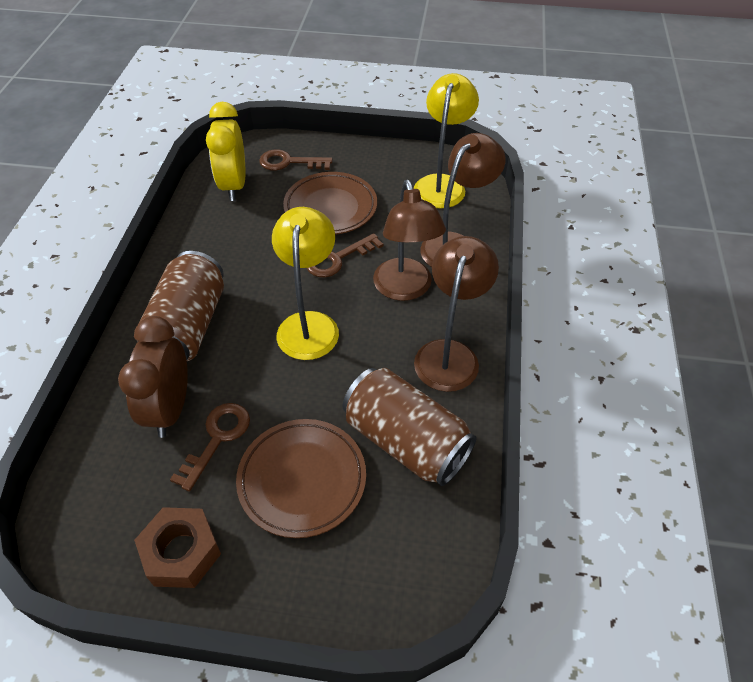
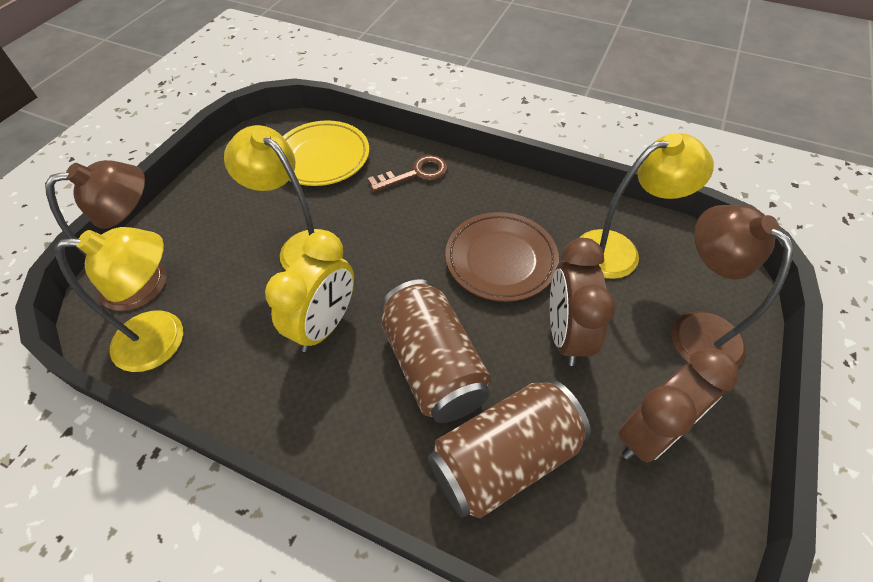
brown clock: [118,316,188,438] = 1 -> [550,238,616,366] [618,348,739,463] = 2
brown key: [170,403,250,492] [259,149,333,171] [307,233,383,278] = 3 -> [368,155,448,192] = 1
brown lamp: [373,180,446,301] [414,236,499,392] [420,133,506,267] = 3 -> [45,160,167,311] [672,205,794,368] = 2
brown nut: [134,507,221,588] = 1 -> none = 0
brown plate: [236,419,366,538] [283,172,377,235] = 2 -> [445,212,559,302] = 1
yellow lamp: [272,207,339,360] [414,73,479,209] = 2 -> [55,227,183,372] [224,125,336,271] [579,133,714,279] = 3
yellow plate: none = 0 -> [283,120,369,186] = 1

